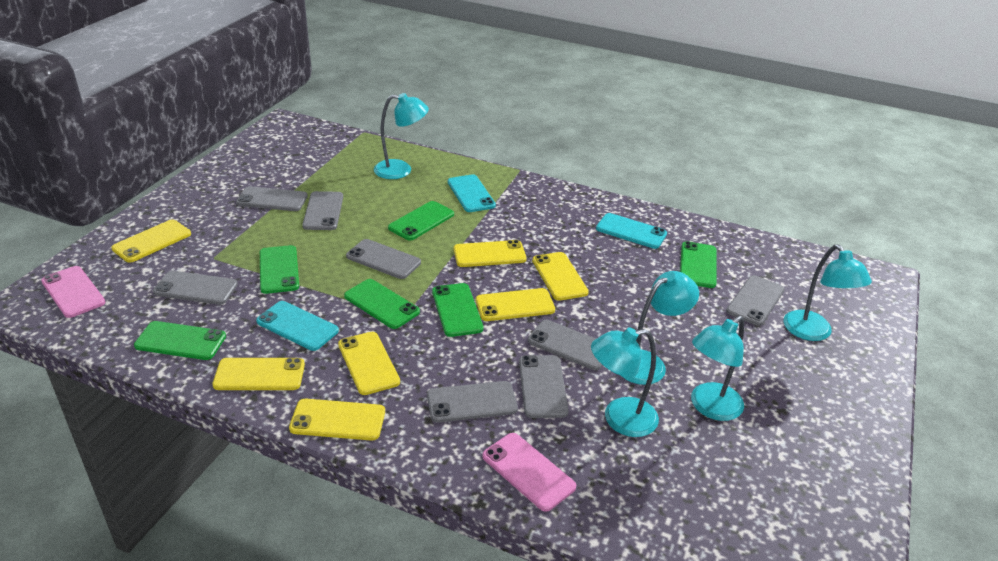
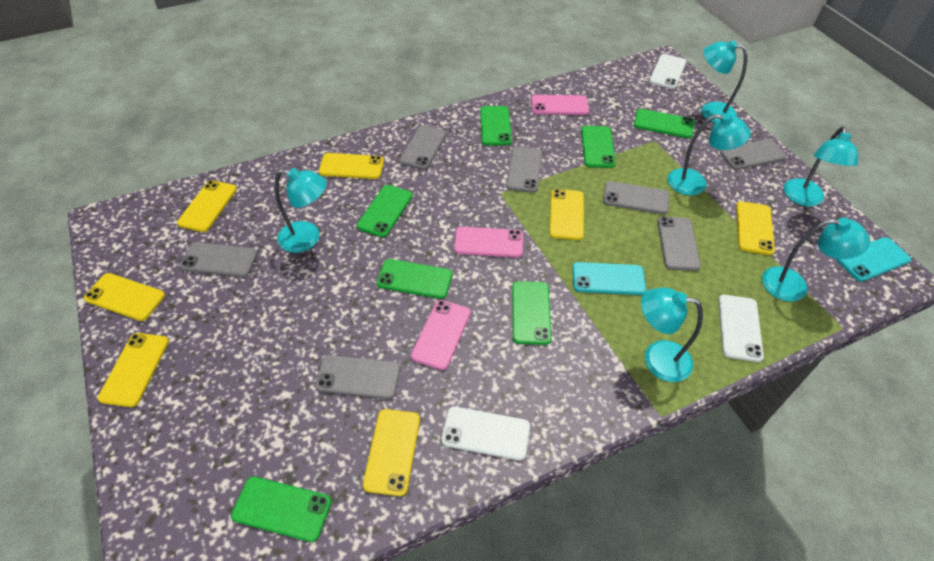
green phone: [134,321,226,360] [260,245,299,294] [344,279,420,329] [388,201,454,241] [432,283,484,337] [680,241,717,288] = 6 -> [231,476,332,542] [357,185,413,237] [377,259,452,299] [480,106,512,145] [512,281,552,345] [581,126,616,168] [634,109,694,138] = 7
grey phone: [153,271,238,305] [236,186,308,211] [302,191,343,230] [346,239,421,279] [427,381,518,423] [519,355,569,418] [528,320,603,370] [726,275,785,326] = 8 -> [180,242,258,277] [315,355,400,399] [399,125,447,170] [506,147,542,193] [603,181,669,215] [657,217,701,271] [720,139,786,170] = 7
pink phone: [41,266,105,318] [482,433,576,512] = 2 -> [411,300,471,370] [454,227,523,258] [531,95,589,115] = 3
turquoise lamp: [374,93,429,179] [591,327,659,437] [622,271,699,385] [691,316,744,421] [783,244,872,341] = 5 -> [275,168,327,253] [641,288,703,382] [667,113,751,195] [702,40,747,123] [762,218,870,301] [784,127,858,206] = 6
turquoise phone: [256,301,339,351] [448,174,496,212] [596,213,667,249] = 3 -> [572,262,646,295] [836,237,911,282] = 2
white phone: none = 0 -> [441,406,530,461] [649,54,686,89] [718,295,764,362] = 3

